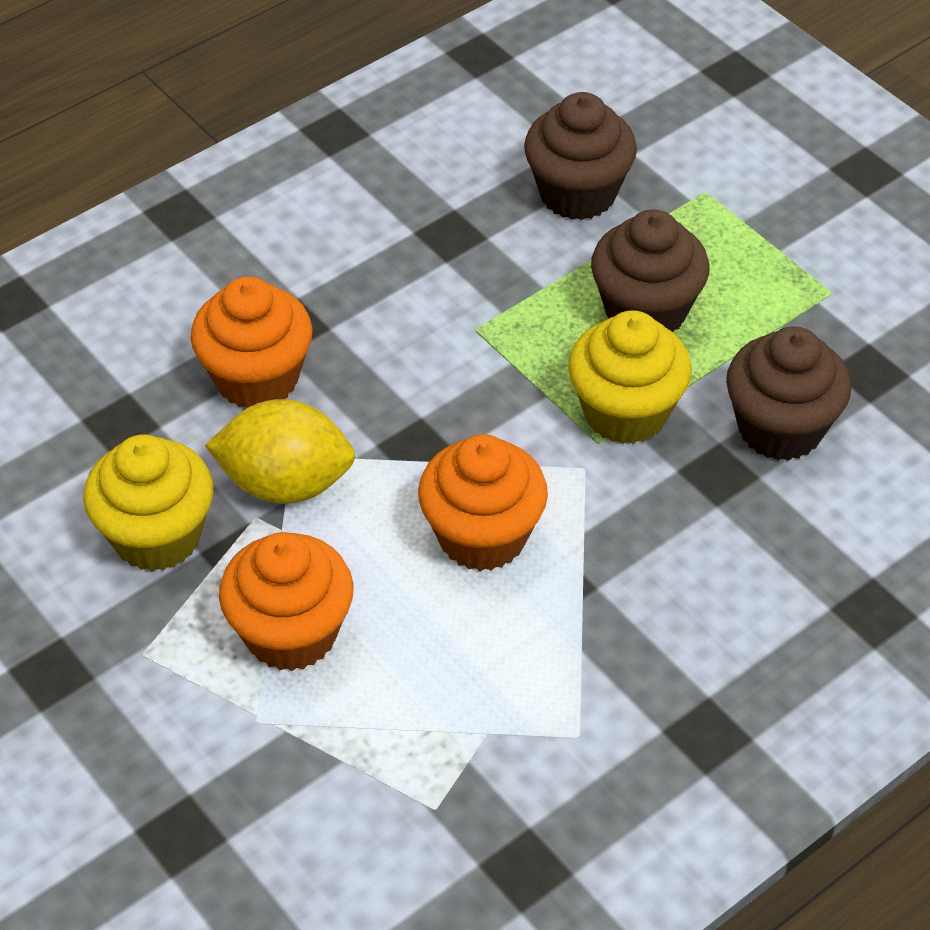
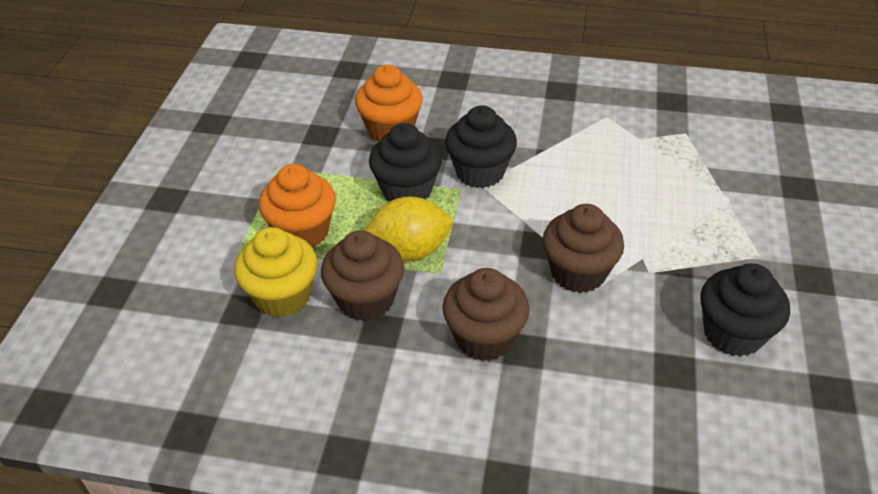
black cupcake: none = 0 -> [369,123,442,201] [445,105,517,188] [701,263,790,357] = 3
orange cupcake: [191,277,313,408] [219,532,353,671] [418,434,548,571] = 3 -> [259,164,336,247] [355,65,423,141] = 2
yellow cupcake: [83,434,213,571] [568,310,692,444] = 2 -> [234,227,318,318] = 1

